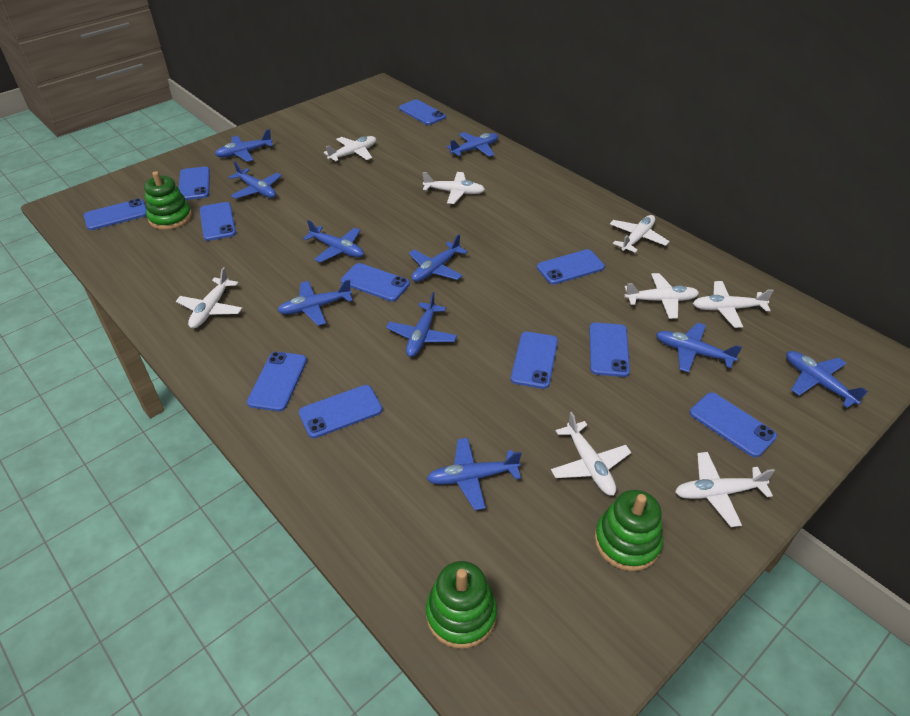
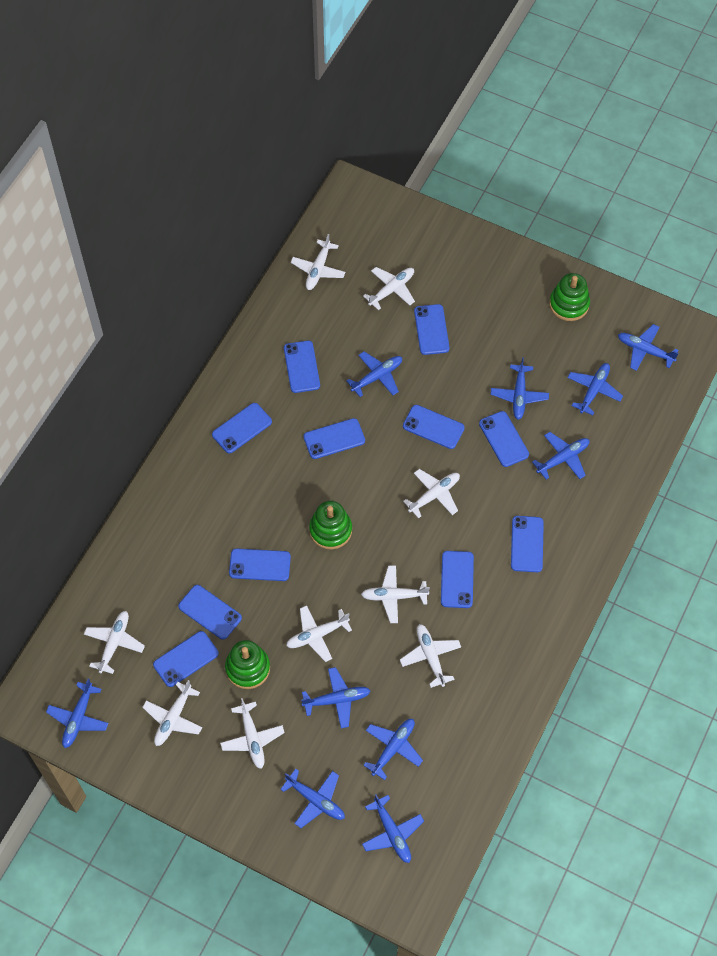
white plane: [176,267,242,328] [324,136,376,161] [422,172,485,204] [551,412,631,495] [610,215,670,253] [624,273,699,319] [675,452,775,527] [693,281,774,328] = 8 -> [84,611,145,674] [142,680,202,746] [220,698,285,769] [286,606,352,662] [291,234,346,290] [361,565,430,623] [363,267,415,310] [400,624,461,688] [403,469,460,519] = 9

